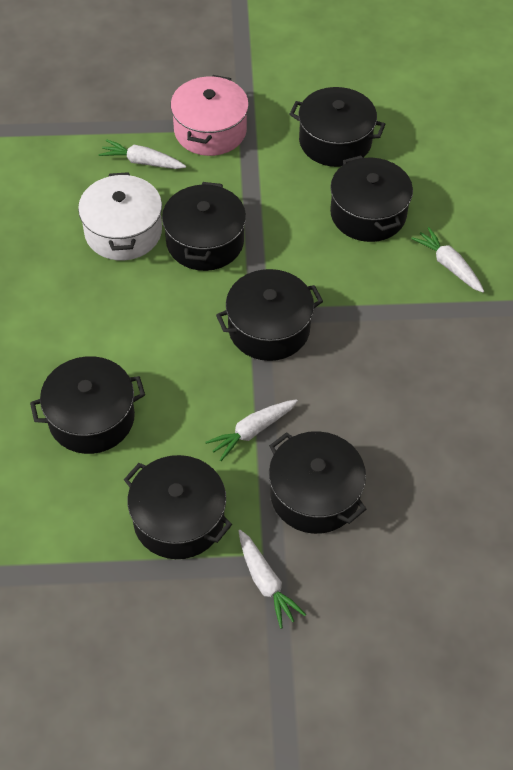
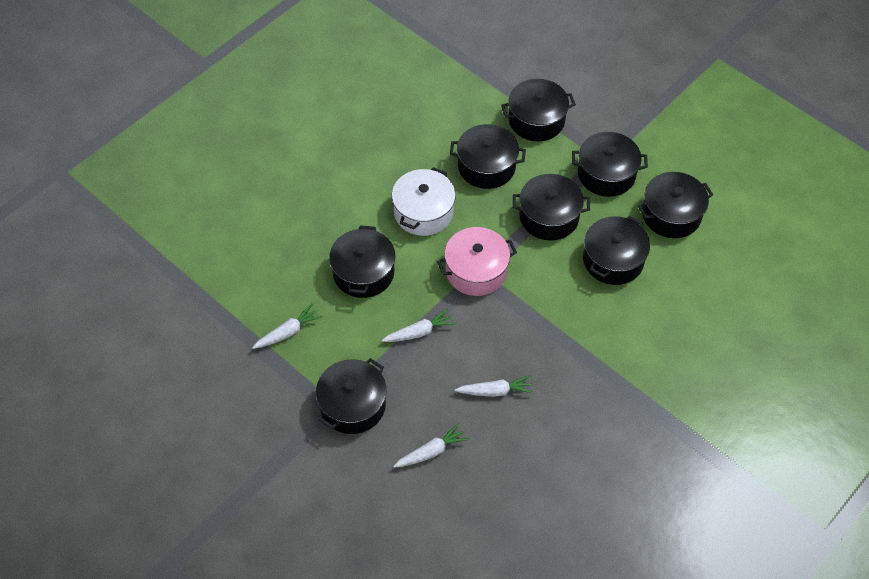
black pot: [30,356,145,454] [124,455,232,559] [162,182,246,271] [216,269,323,361] [269,431,366,534] [289,87,386,167] [330,156,413,242] = 7 -> [316,358,387,434] [329,225,395,298] [450,124,526,189] [501,79,576,141] [513,174,590,241] [572,132,648,197] [583,216,650,285] [638,172,713,238] = 8

